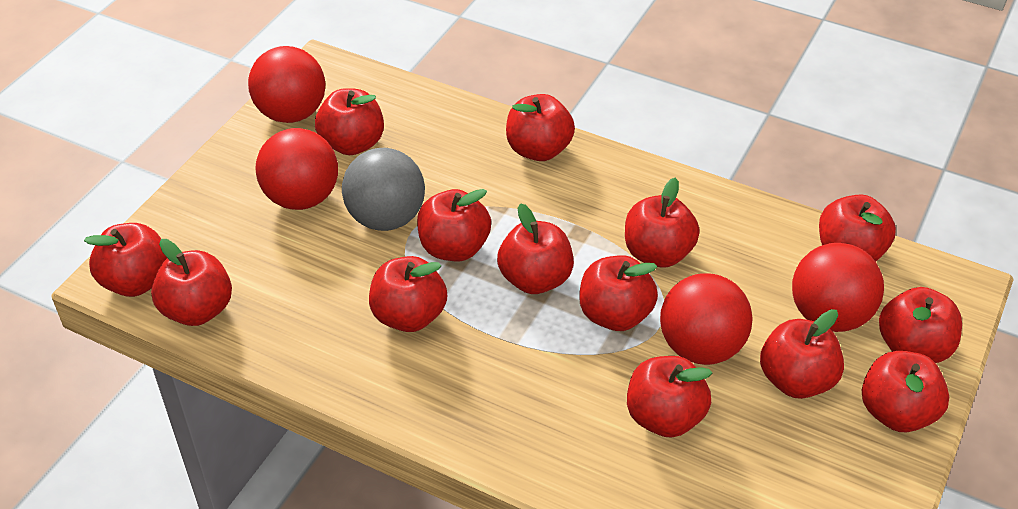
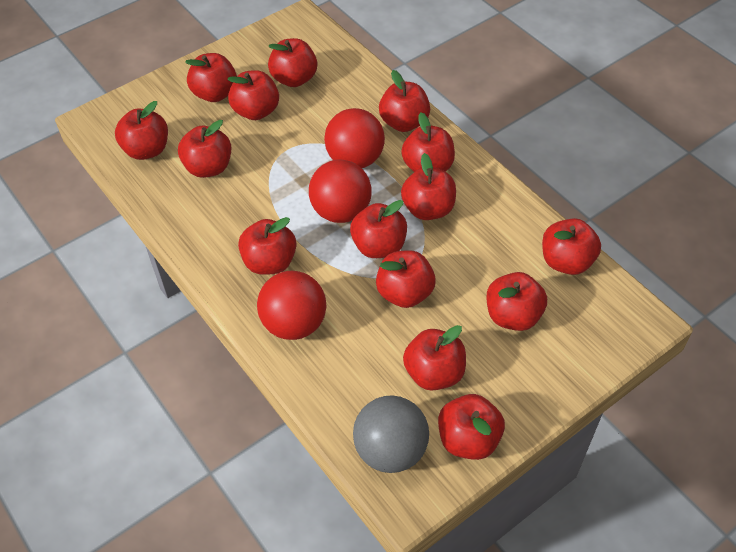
red apple: [84,223,167,297] [151,239,232,326] [315,88,384,155] [369,256,447,332] [417,189,491,261] [497,203,574,294] [506,94,575,161] [579,255,658,331] [625,177,700,268] [627,356,712,438] [760,309,844,399] [819,195,896,262] [862,351,949,432] [879,287,962,363] = 14 -> [115,101,168,160] [178,120,231,178] [185,53,237,102] [227,70,279,120] [238,217,297,275] [268,38,317,87] [350,200,407,258] [376,250,436,308] [379,70,430,132] [401,113,455,172] [401,153,456,220] [403,325,466,391] [438,394,505,460] [486,272,547,331] [542,218,601,275] = 15
red ball: [248,46,325,123] [256,128,338,210] [660,273,753,365] [792,243,884,332] = 4 -> [257,271,327,340] [309,160,372,223] [324,108,385,168] = 3

